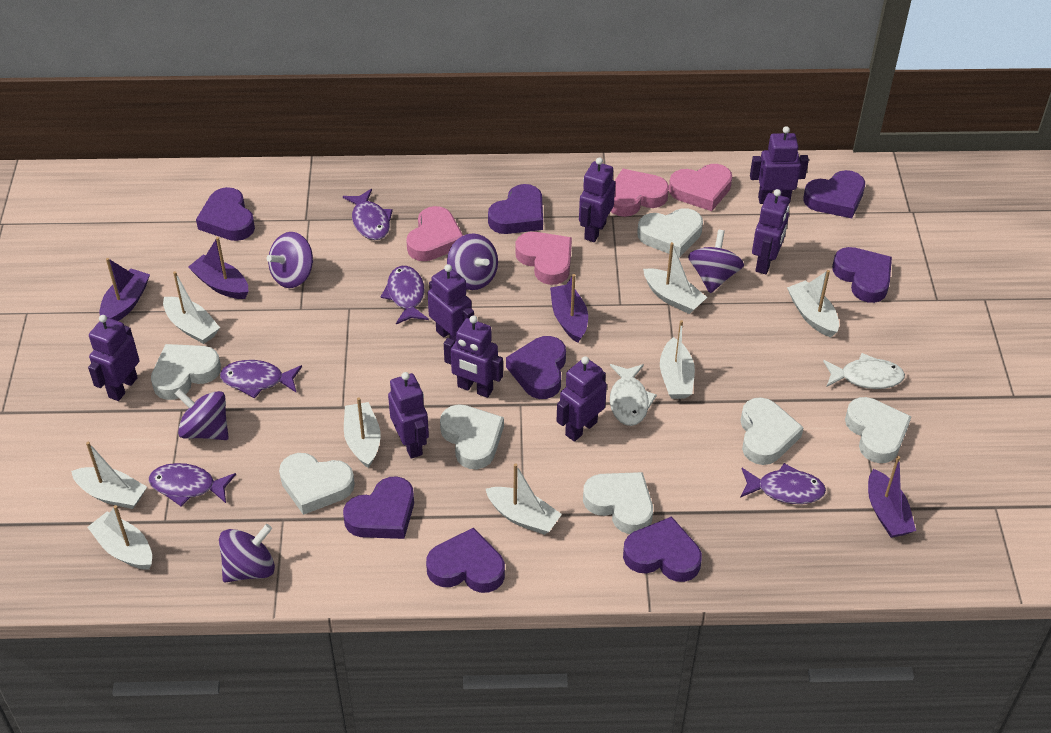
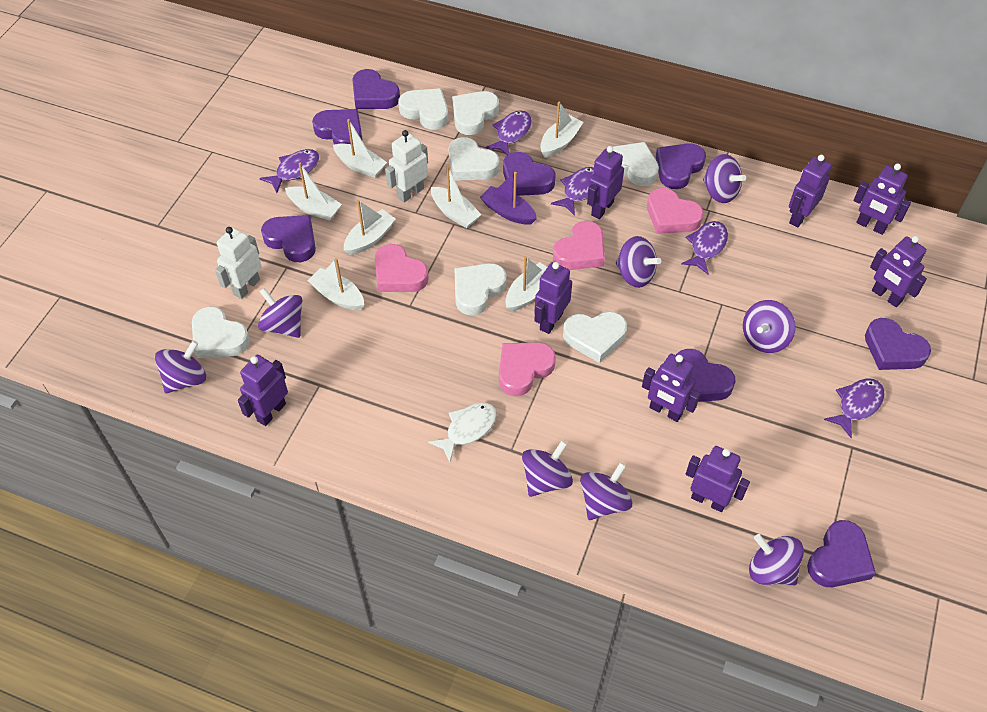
purple boat: [99,258,150,321] [188,237,248,299] [550,274,588,343] [868,456,916,538] = 4 -> [480,172,537,225] = 1
purple spinning top: [175,389,229,440] [219,524,275,583] [266,232,313,288] [447,233,498,290] [688,230,744,293] = 5 -> [155,340,206,393] [258,288,302,338] [522,440,573,497] [580,462,632,520] [616,236,661,288] [703,154,746,203] [743,300,796,353] [749,534,804,585] = 8
white boat: [71,442,147,509] [87,505,152,570] [163,271,220,344] [344,397,381,468] [486,463,562,535] [643,242,707,314] [660,320,695,399] [787,270,839,337] = 8 -> [285,163,342,221] [307,258,364,310] [333,119,387,178] [344,200,396,255] [431,166,482,228] [505,256,547,312] [540,101,583,157] = 7
white fish: [610,364,657,426] [823,353,905,389] = 2 -> [428,403,497,462] = 1
white robot: none = 0 -> [215,227,261,299] [385,130,428,203] = 2

